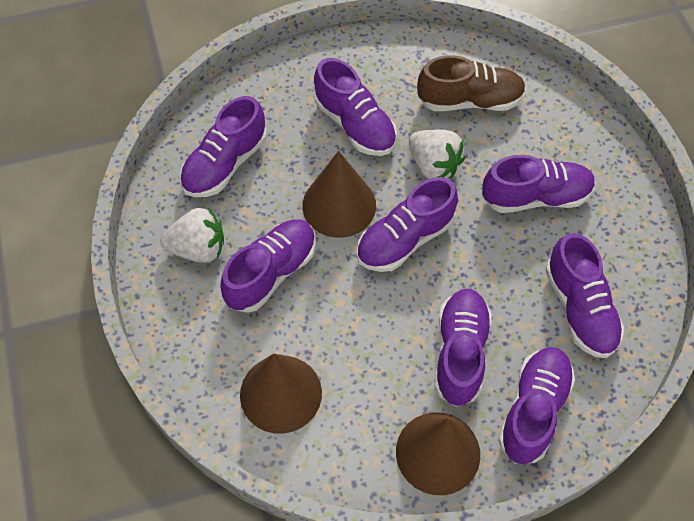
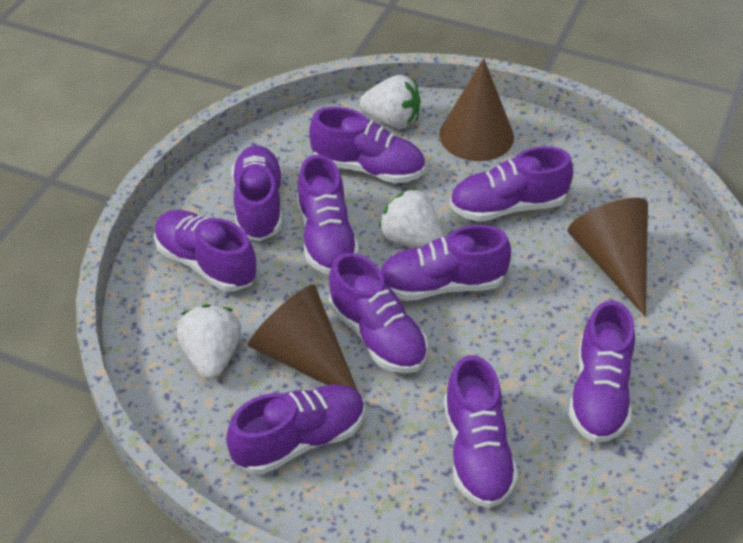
brown shoe: [417,55,526,111] = 1 -> none = 0
purple shoe: [180,96,267,197] [220,219,316,313] [314,58,397,156] [356,177,458,272] [435,289,492,407] [482,155,596,213] [498,347,575,464] [545,233,624,358] = 8 -> [154,210,257,292] [226,385,365,475] [231,145,283,241] [297,155,359,275] [309,107,425,183] [329,253,428,374] [380,225,511,301] [444,355,518,508] [449,146,573,222] [568,300,635,443] = 10
white strawberry: [160,208,224,263] [409,129,465,179] = 2 -> [177,304,241,380] [360,75,421,129] [379,188,443,248] = 3

